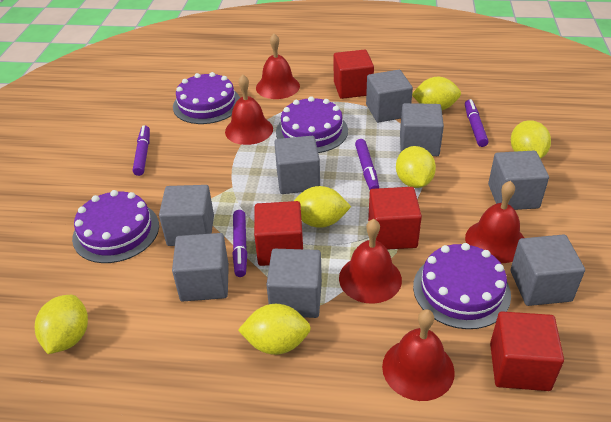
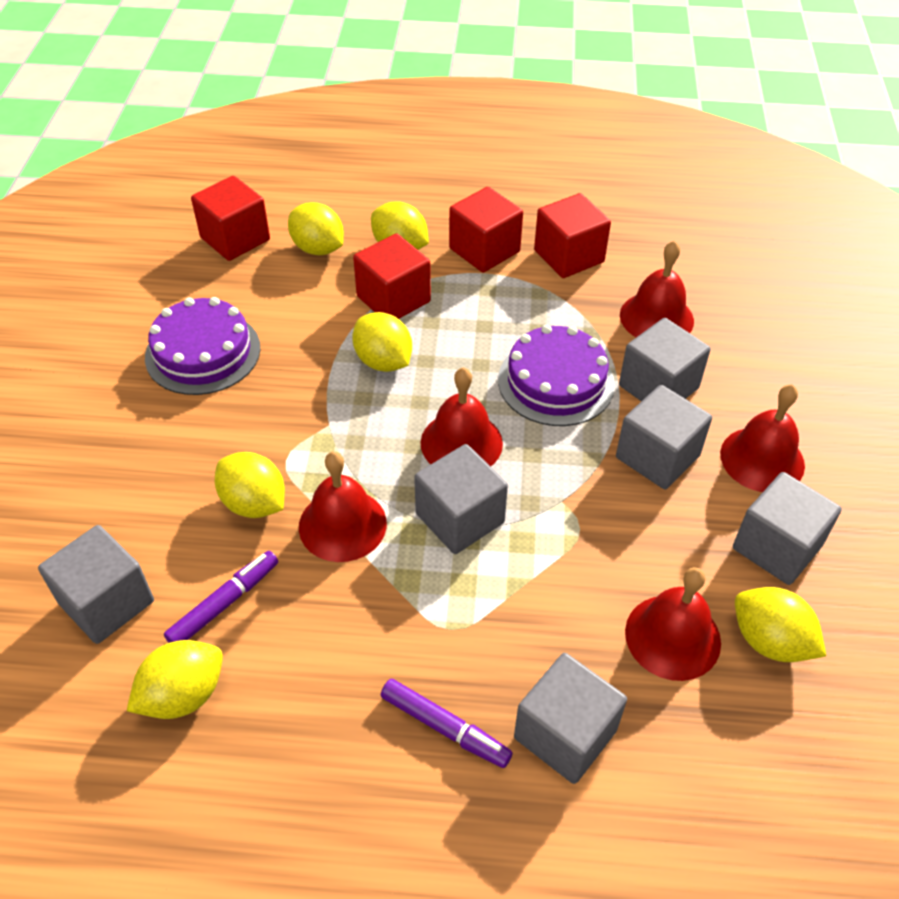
grey cube: [159,185,214,246] [172,233,229,301] [266,249,322,318] [274,136,320,194] [366,70,413,123] [400,103,444,156] [488,151,549,210] [510,234,585,306] = 8 -> [38,525,154,644] [414,444,508,554] [514,653,627,784] [616,385,712,489] [619,318,711,401] [733,472,842,585] = 6
purple cake: [72,190,159,263] [173,72,240,124] [276,96,348,153] [413,243,511,329] = 4 -> [145,297,260,395] [498,325,615,426] = 2
purple marker: [133,125,150,176] [233,210,247,277] [355,139,379,190] [465,99,488,147] = 4 -> [164,551,278,643] [381,679,512,768] = 2

